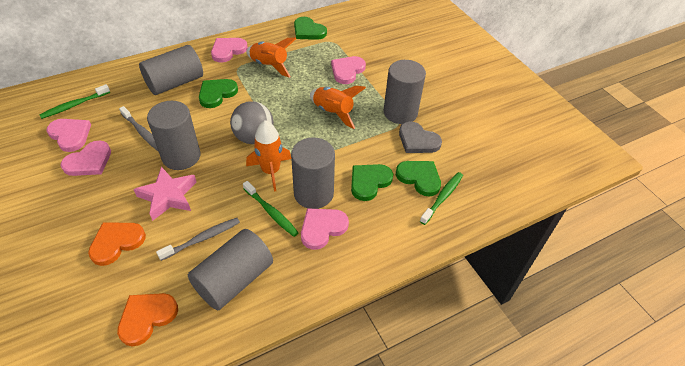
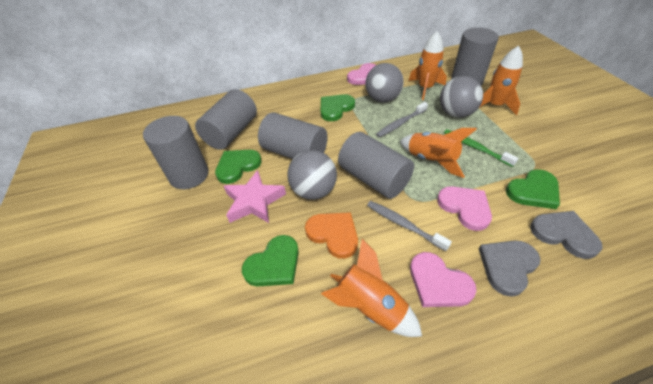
green toothbrush: [40,84,110,119] [243,181,299,237] [420,172,463,225] = 3 -> [444,129,519,167] = 1
grey ball: [230,101,274,144] = 1 -> [287,150,337,200] [365,63,404,103] [440,76,483,118] = 3
grey heart: [399,121,442,153] = 1 -> [479,240,541,297] [530,211,602,259] = 2
orange heart: [88,223,146,266] [117,293,178,347] = 2 -> [305,212,358,259] = 1
orange rocket: [246,37,297,78] [246,120,291,191] [310,86,366,129] = 3 -> [321,239,422,337] [400,128,477,178] [409,31,447,100] [480,46,523,115] = 4
pink heart: [46,119,91,152] [60,141,111,176] [211,38,248,63] [301,208,349,250] [331,56,366,84] = 5 -> [347,63,376,85] [410,252,477,307] [437,186,492,231] = 3

